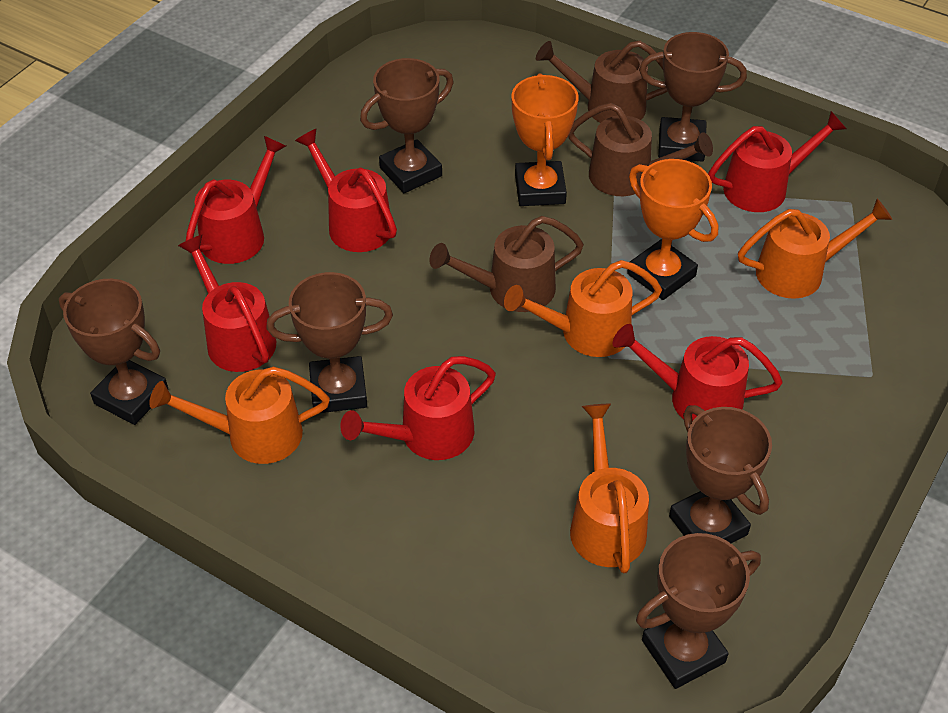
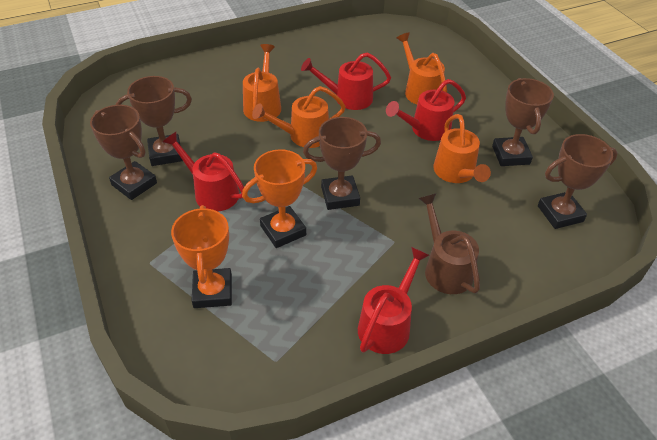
brown trophy: [59,279,168,425] [266,272,393,413] [360,58,453,193] [636,533,761,689] [639,32,747,162] [669,405,772,543] = 6 -> [90,105,157,200] [116,76,192,166] [303,117,381,210] [492,78,554,166] [538,134,618,229] = 5
brown watering can: [429,216,584,312] [536,41,668,123] [568,103,713,196] = 3 -> [418,193,480,294] = 1
red watering can: [178,235,276,372] [186,136,286,264] [295,129,397,252] [340,356,496,460] [612,324,783,420] [708,111,847,212] = 6 -> [163,132,244,211] [301,52,391,110] [358,247,429,354] [386,79,466,141] = 4

